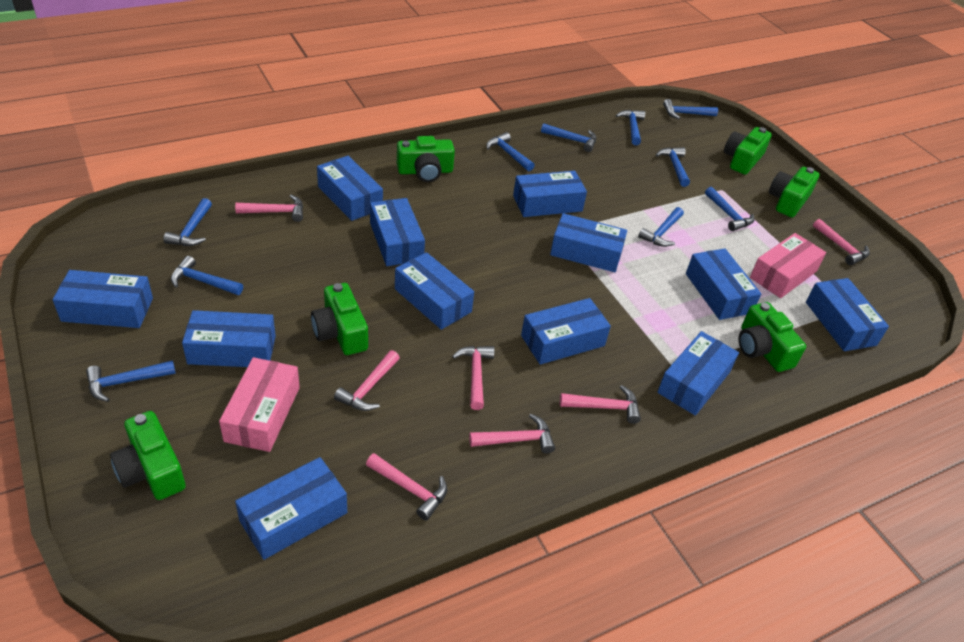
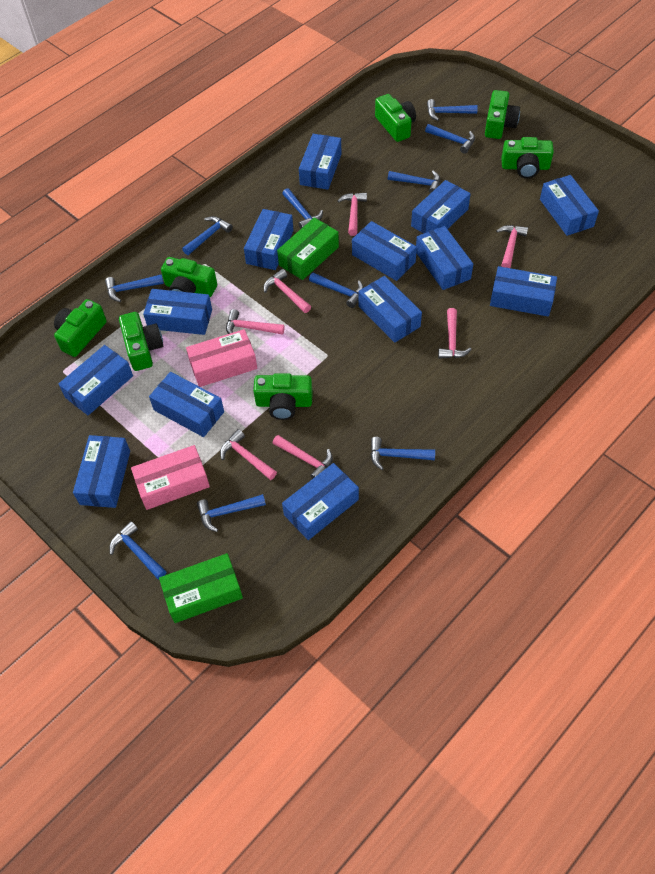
blue box: [53,270,153,328] [182,310,276,367] [235,457,347,560] [317,156,383,221] [370,198,425,266] [395,252,474,330] [513,171,587,217] [521,298,611,365] [550,213,627,272] [658,331,739,415] [686,249,761,320] [806,278,889,351] = 12 -> [58,345,133,415] [73,435,130,508] [143,289,212,335] [149,372,224,437] [244,209,294,270] [282,463,359,540] [299,134,341,190] [352,221,417,281] [358,276,422,343] [411,180,471,234] [416,226,473,290] [490,266,557,316] [540,175,599,236] = 13
green box: none = 0 -> [159,553,243,623] [277,217,339,280] = 2
green camera: [110,411,186,500] [311,283,368,355] [397,136,455,182] [724,127,772,175] [738,302,806,372] [769,167,820,217] = 6 -> [54,299,107,357] [119,312,163,371] [161,257,217,297] [253,373,313,420] [375,94,416,142] [485,90,520,139] [501,137,554,179] = 7

